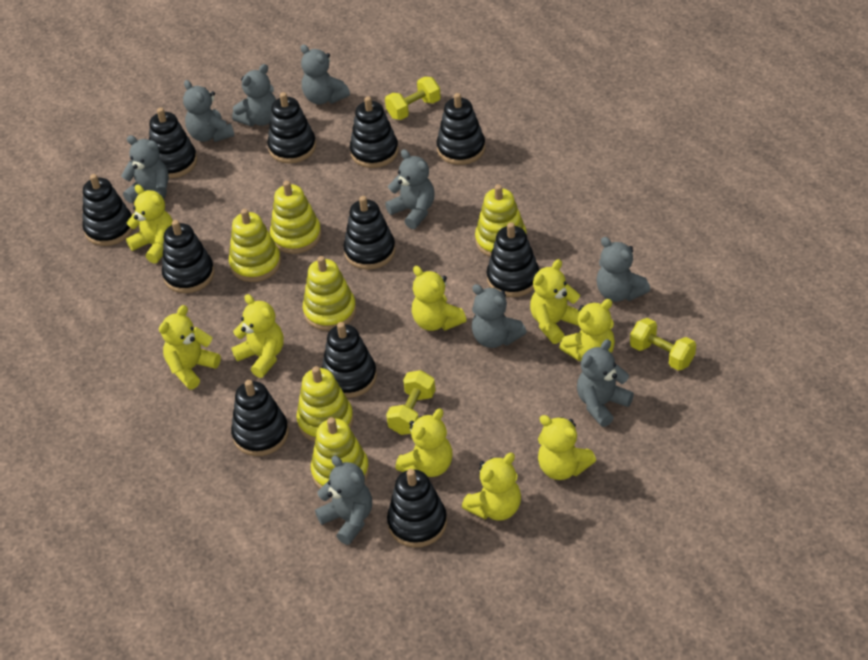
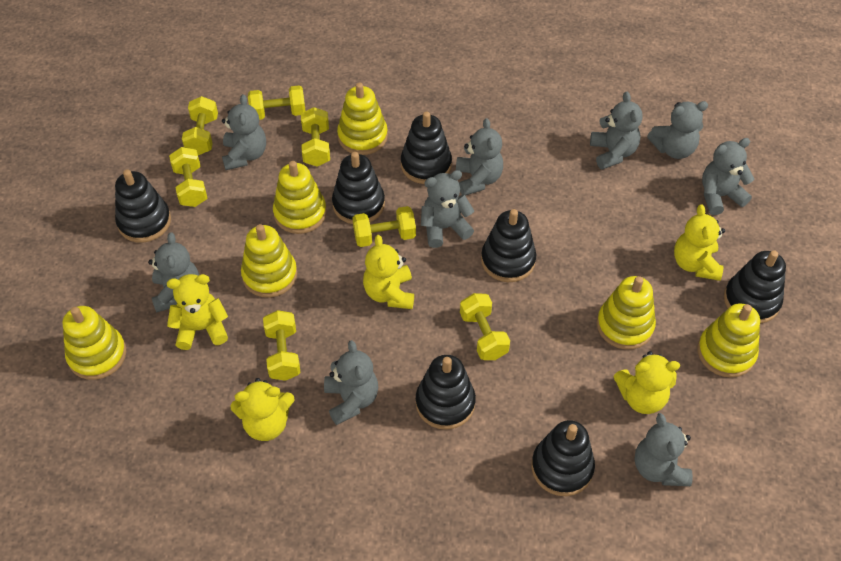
black stacking toy: [82,174,133,246] [149,107,197,178] [162,220,214,293] [231,380,289,456] [267,92,316,163] [322,322,377,398] [344,196,396,270] [350,96,399,168] [387,469,447,548] [436,93,485,165] [487,222,539,297] = 11 -> [115,169,171,243] [332,152,385,224] [401,111,452,184] [416,355,476,430] [481,209,536,282] [531,420,595,496] [724,250,786,324] = 7
yellow dumbbell: [385,77,441,120] [386,370,436,435] [630,318,696,371] = 3 -> [169,147,207,207] [182,96,218,155] [248,85,306,120] [263,310,301,381] [301,107,330,167] [353,206,416,247] [460,293,510,360] = 7
yellow teddy bear: [126,185,173,264] [159,305,221,390] [232,294,284,378] [396,408,453,477] [412,266,466,331] [462,453,521,521] [530,259,580,344] [538,415,596,480] [559,299,615,361] = 9 -> [167,274,228,350] [230,378,294,441] [363,235,414,309] [613,351,680,414] [674,204,725,281] = 5

